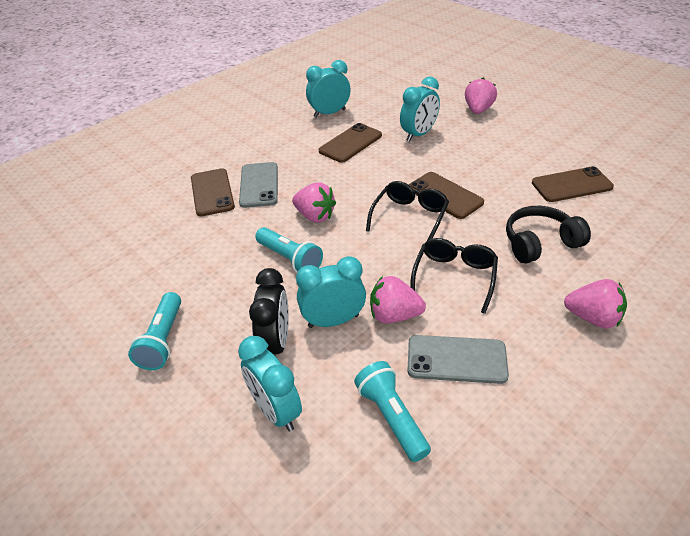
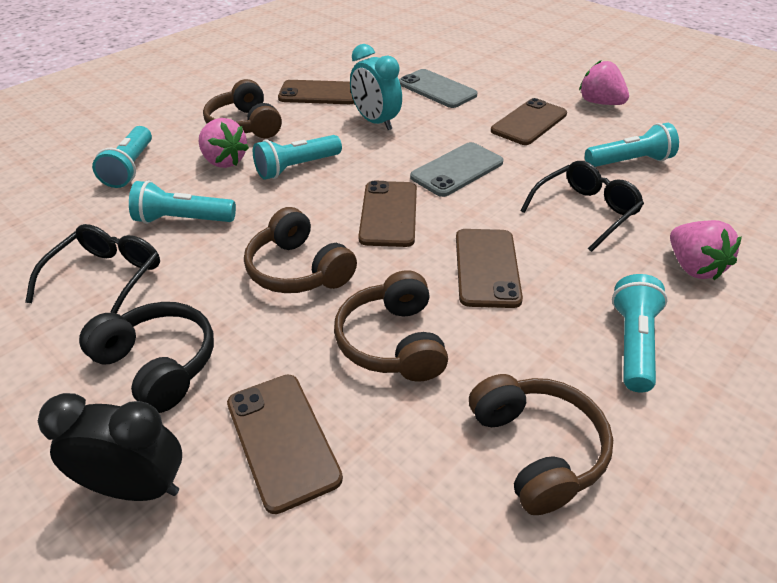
brown headphones: none = 0 -> [203,79,282,138] [244,207,357,293] [334,270,448,382] [469,374,613,515] = 4
brown phone: [191,169,235,216] [319,123,382,163] [409,172,484,219] [532,166,614,202] = 4 -> [227,374,343,514] [278,80,354,104] [358,181,417,247] [456,229,523,308] [491,98,567,145] = 5
pink strawberry: [292,182,336,222] [370,276,426,323] [465,78,497,114] [564,279,627,329] = 4 -> [199,118,249,168] [579,60,629,105] [670,220,742,280] = 3
turquoise clock: [238,336,302,432] [296,256,366,328] [306,60,350,117] [400,76,440,141] = 4 -> [350,44,402,130] = 1
turquoise flashlight: [128,292,181,370] [255,227,323,273] [354,361,431,462] = 3 -> [92,126,152,188] [129,180,236,224] [253,135,342,180] [585,123,679,167] [612,274,668,392] = 5

